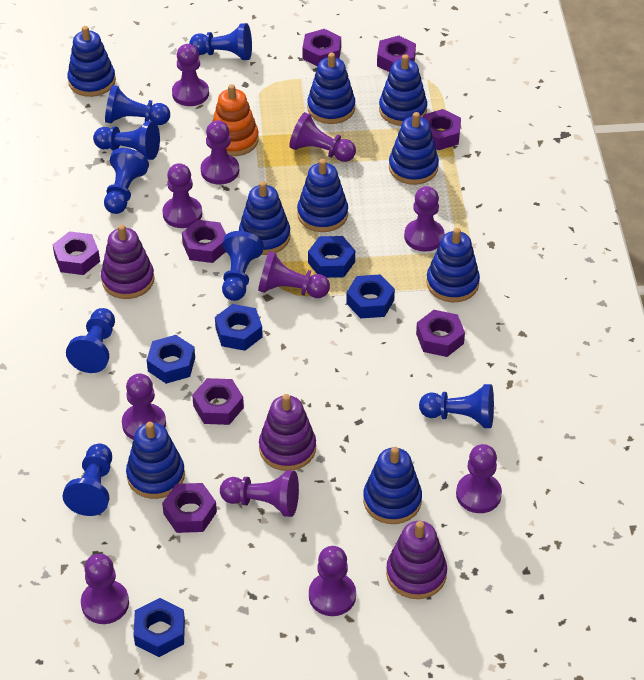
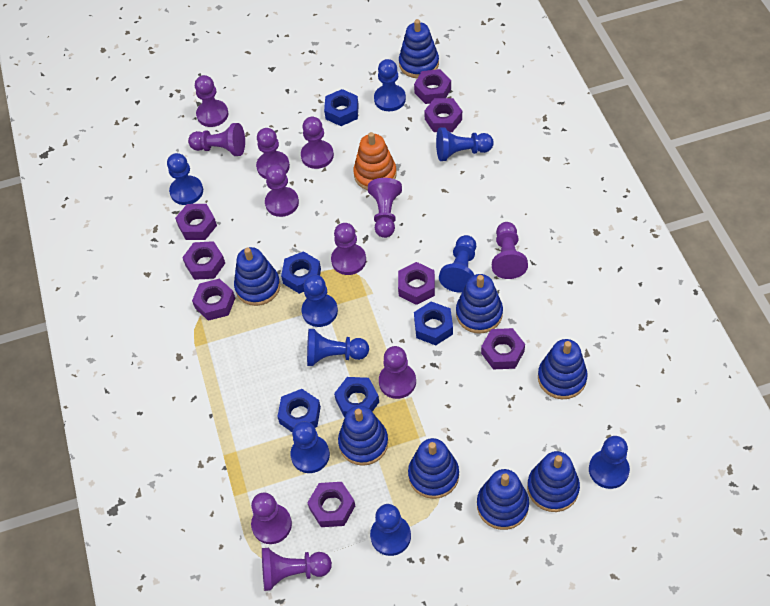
blue pawn: [62,443,112,516] [66,308,115,373] [93,121,160,160] [104,148,149,214] [105,85,170,125] [189,23,252,60] [222,231,264,301] [419,384,494,428] = 8 -> [167,153,203,205] [290,421,330,473] [302,275,338,327] [307,329,369,366] [370,504,411,556] [374,59,406,111] [436,127,494,161] [439,235,476,293] [589,436,630,489] = 9
blue stacking toy: [67,26,116,97] [126,422,185,499] [239,181,291,255] [297,159,348,232] [307,53,355,124] [363,447,422,524] [379,54,427,126] [389,112,439,185] [426,228,480,302] = 9 -> [234,247,280,306] [338,405,388,466] [399,19,439,78] [408,438,459,499] [456,274,503,334] [477,469,529,530] [527,451,580,512] [538,339,588,399] = 8
purple stacking toy: [101,224,154,299] [259,394,316,471] [386,521,447,599] = 3 -> none = 0

